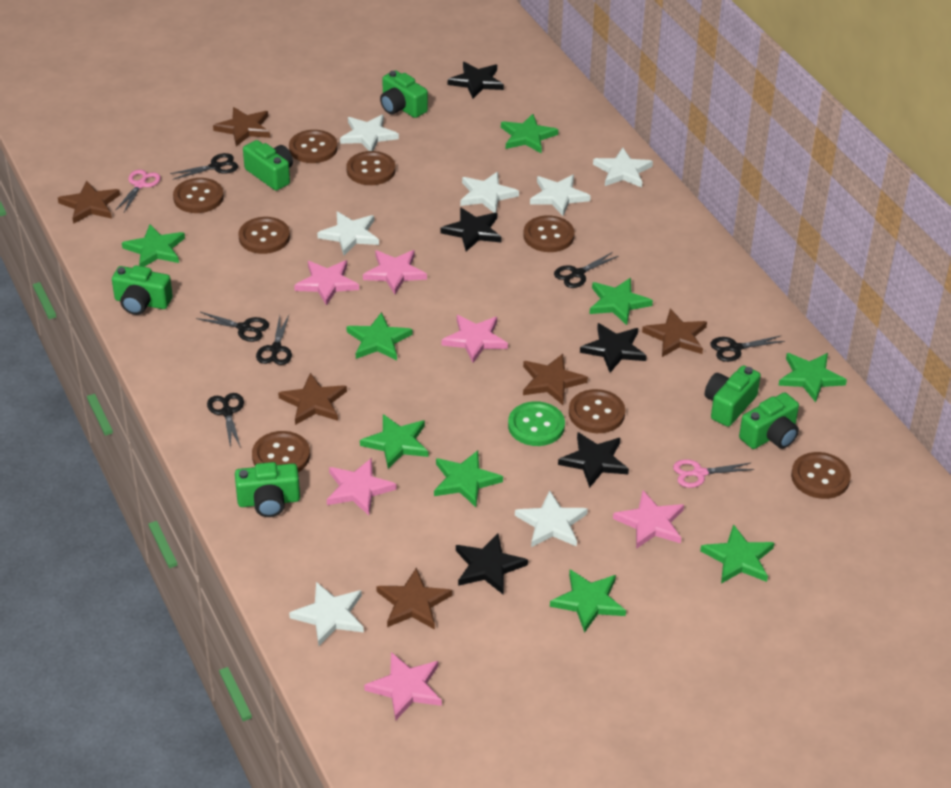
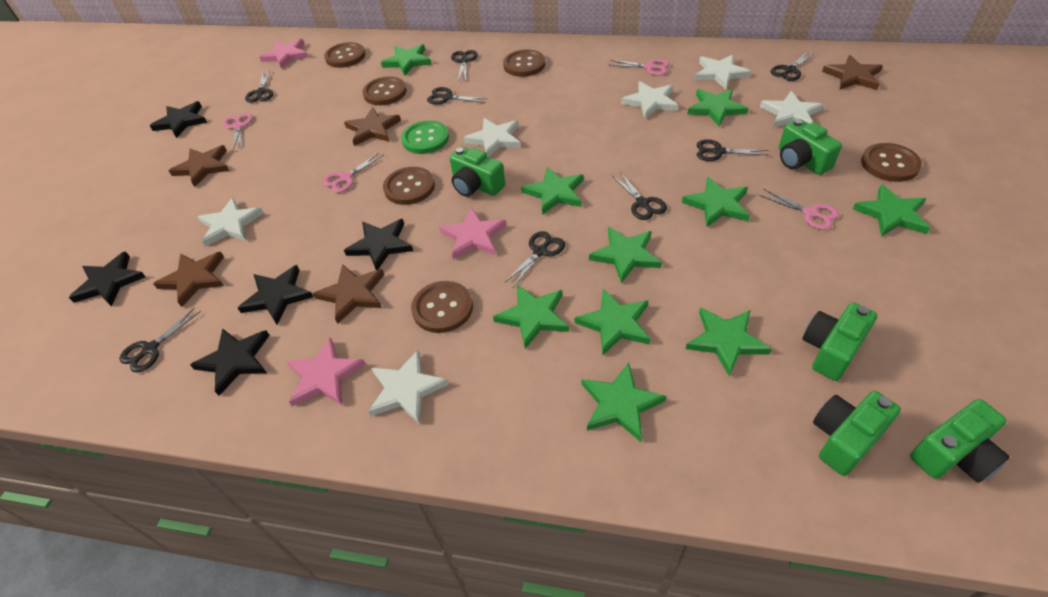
black scissors: [170,153,238,180] [196,312,269,342] [207,393,244,448] [256,315,292,365] [554,252,618,288] [710,336,785,362] = 6 -> [119,307,201,373] [245,70,273,103] [427,87,488,105] [451,50,478,81] [504,231,565,287] [613,172,667,220] [697,139,769,161] [771,51,816,81] = 8
brown button: [173,178,224,213] [238,217,290,254] [252,431,310,472] [289,130,338,163] [346,151,396,185] [523,215,575,252] [569,389,625,433] [791,452,851,499] = 8 -> [324,42,365,68] [362,77,407,105] [383,167,435,205] [411,281,473,333] [503,50,545,77] [861,143,922,182] = 6
brown star: [58,181,120,224] [213,107,270,146] [278,373,347,425] [376,567,452,630] [523,354,588,405] [642,309,707,357] = 6 -> [153,252,224,307] [169,145,229,187] [313,264,384,324] [344,107,401,146] [822,55,883,90] = 5
green camera: [112,265,173,315] [235,462,300,517] [243,140,293,191] [380,70,428,118] [705,365,761,427] [739,392,799,449] = 6 -> [449,147,505,197] [779,119,842,175] [803,302,877,381] [813,391,901,476] [910,399,1010,483] = 5
green star: [122,224,185,267] [346,312,413,360] [360,414,428,469] [434,450,503,507] [501,114,558,153] [550,570,626,633] [589,278,653,325] [700,524,774,584] [778,353,847,402] = 9 -> [381,44,432,76] [493,285,569,349] [521,167,583,215] [574,289,651,355] [582,363,667,442] [589,227,662,283] [682,177,750,227] [686,307,772,377] [687,89,748,126] [853,184,930,237] = 10
pink scissors: [116,170,161,212] [673,459,754,488] = 2 -> [223,113,253,150] [323,152,384,193] [610,59,669,76] [759,189,839,230] = 4
pink star: [294,260,359,306] [327,458,397,515] [363,250,427,294] [364,652,442,721] [441,315,508,363] [613,491,684,549] = 6 -> [259,39,309,69] [286,337,366,407] [439,207,506,260] = 3
white star: [289,582,364,646] [317,212,379,255] [340,114,399,151] [460,172,519,213] [515,490,588,547] [530,175,591,216] [593,148,653,187] = 7 -> [198,198,264,247] [368,350,449,424] [464,118,521,157] [621,81,678,119] [694,55,751,89] [760,91,823,128] = 6

